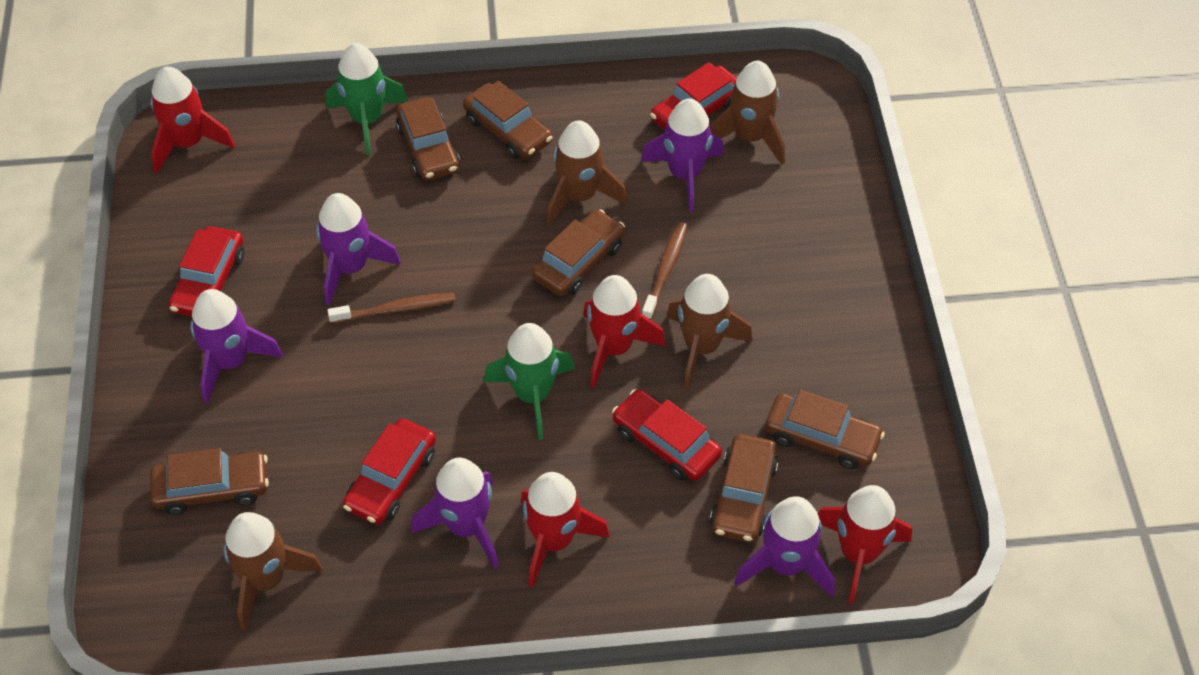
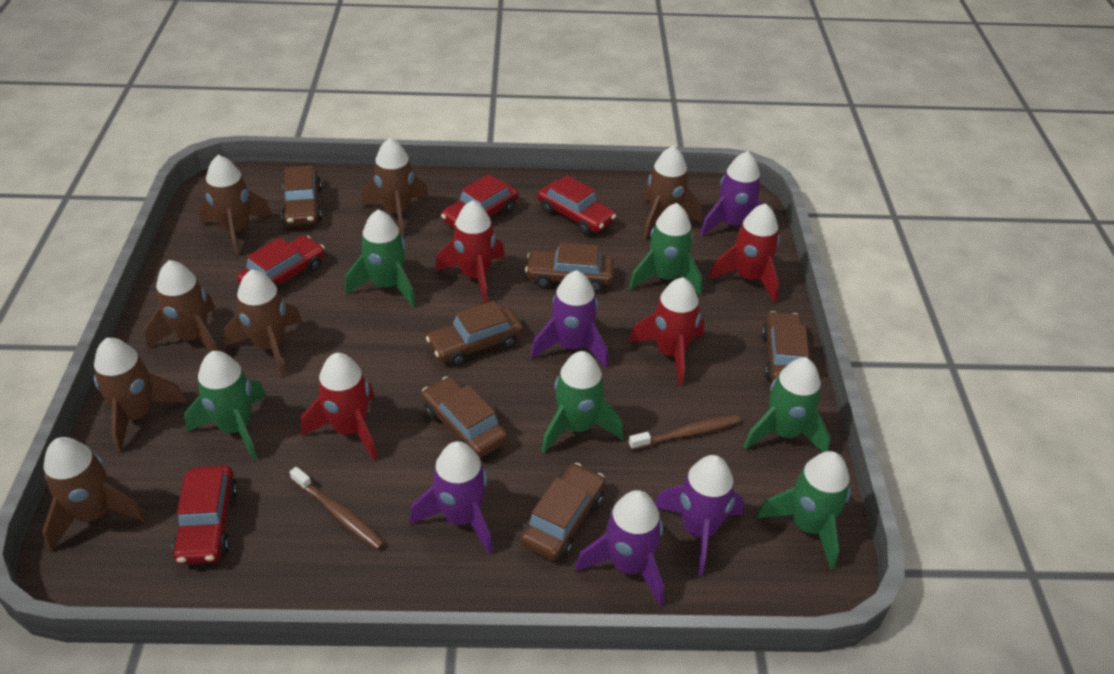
brown rocket: [223,512,323,630] [547,120,628,226] [666,274,753,388] [710,61,785,165] = 4 -> [42,437,146,551] [94,338,187,453] [145,260,218,352] [199,155,272,256] [224,270,302,377] [361,138,429,237] [643,146,702,240] = 7
green rocket: [326,43,408,155] [484,323,575,440] = 2 -> [184,351,267,461] [345,209,416,307] [542,351,624,453] [629,203,702,296] [743,358,831,452] [757,451,851,569] = 6

